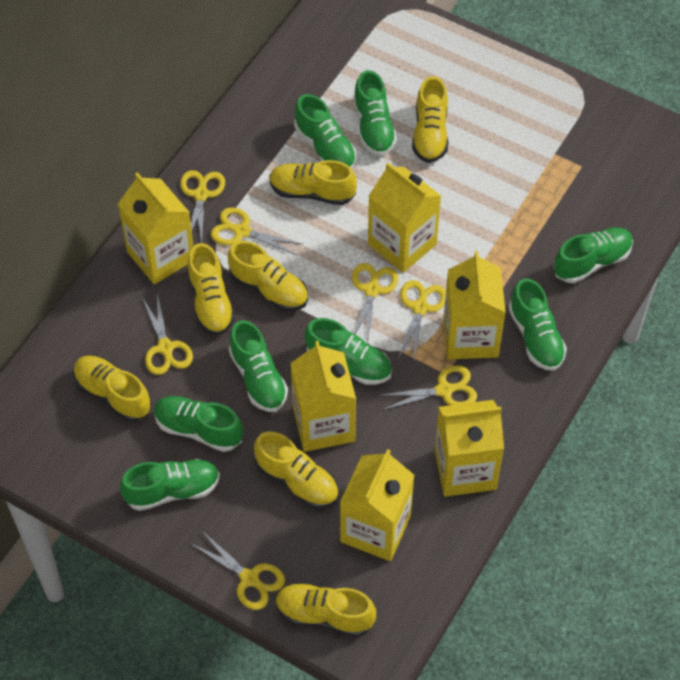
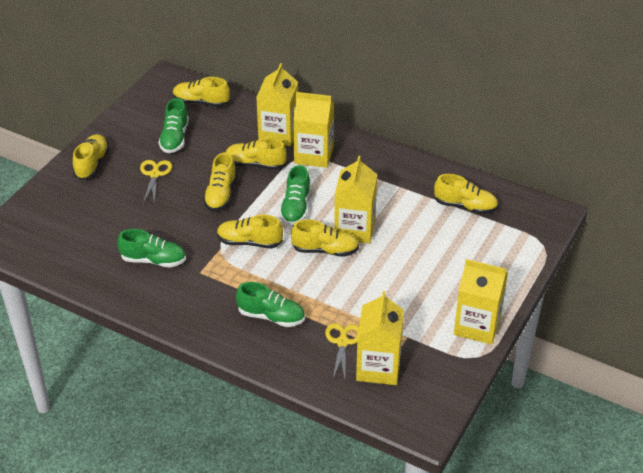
green shoe: [120,459,220,511] [154,396,243,452] [229,320,288,412] [294,94,356,169] [304,318,392,385] [353,70,397,156] [509,278,567,371] [554,227,633,283] = 8 -> [118,229,186,268] [158,98,189,153] [236,282,305,327] [279,165,311,225] = 4
yellow carton: [118,172,194,284] [291,341,356,452] [340,449,414,561] [368,163,441,273] [435,400,504,497] [444,251,506,359] = 6 -> [256,63,298,146] [293,92,334,168] [334,156,377,244] [356,291,404,385] [454,259,508,345] = 5
yellow scissors: [142,293,193,375] [180,170,225,243] [192,531,285,610] [211,208,302,255] [352,263,398,344] [378,365,477,410] [398,280,446,360] = 7 -> [140,160,172,203] [325,323,359,378] = 2

